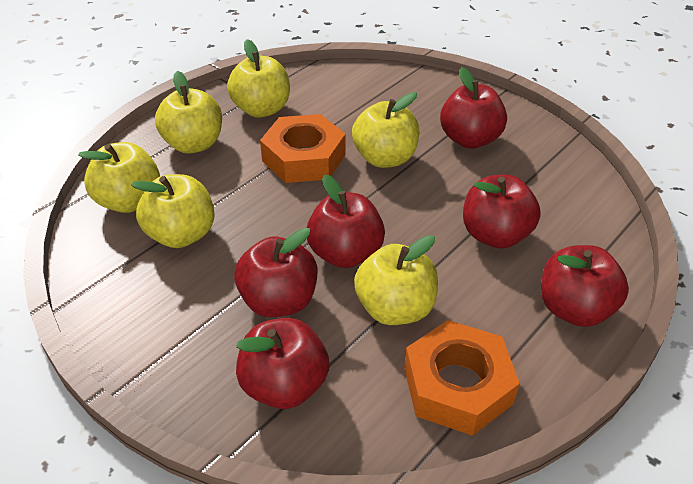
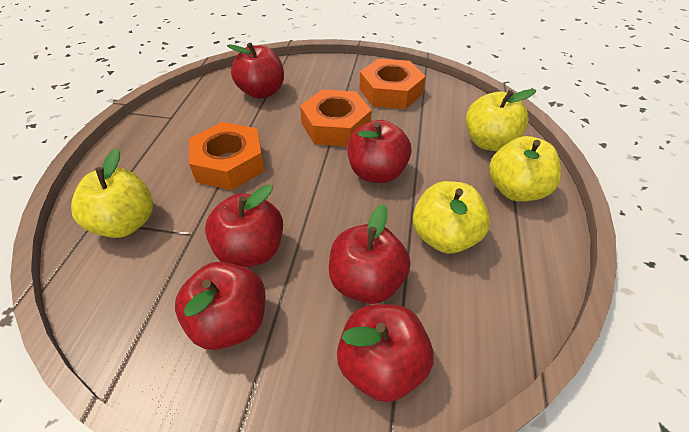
orange nut: [260,114,345,183] [404,320,520,436] = 2 -> [189,122,265,190] [300,89,372,146] [359,59,426,109] = 3
yellow apple: [78,142,160,213] [131,174,215,248] [155,71,222,154] [227,39,290,118] [352,92,419,168] [354,235,438,325] = 6 -> [71,148,153,238] [413,181,490,254] [466,89,536,151] [489,136,561,202] = 4

